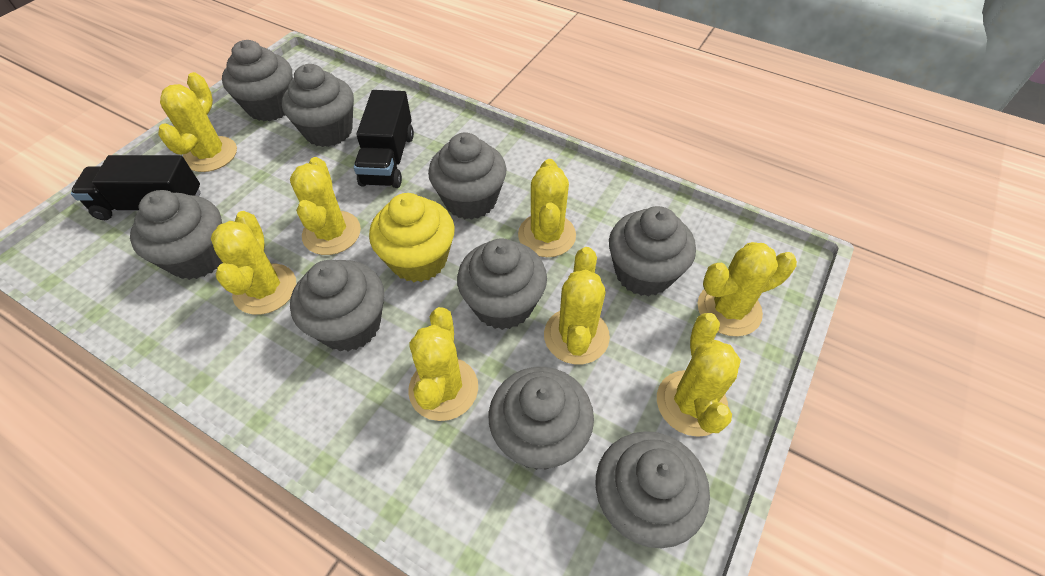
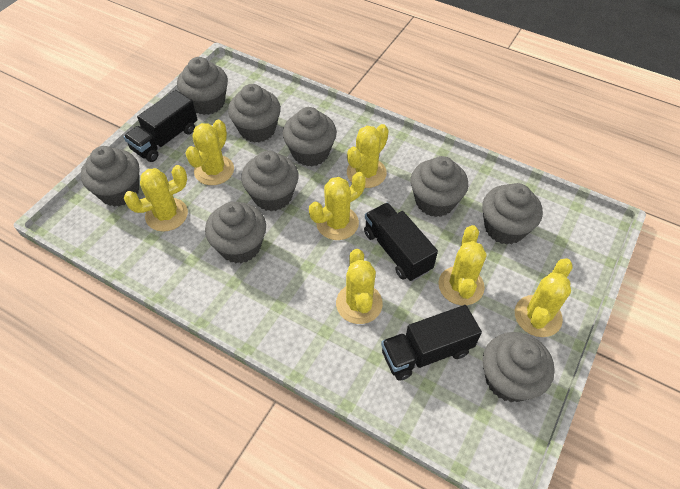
black truck: [71,155,201,220] [354,90,414,188] = 2 -> [124,90,198,162] [364,203,438,281] [381,305,482,381] = 3
yellow cactus: [158,72,237,172] [211,211,296,315] [290,157,361,255] [408,307,478,421] [518,159,576,257] [544,247,610,364] [657,313,741,437] [698,242,797,337] = 8 -> [124,165,188,232] [185,120,234,185] [309,172,366,240] [336,249,383,324] [347,124,389,188] [438,225,487,305] [515,259,573,337] = 7
yellow cupcake: [369,193,455,282] = 1 -> none = 0

